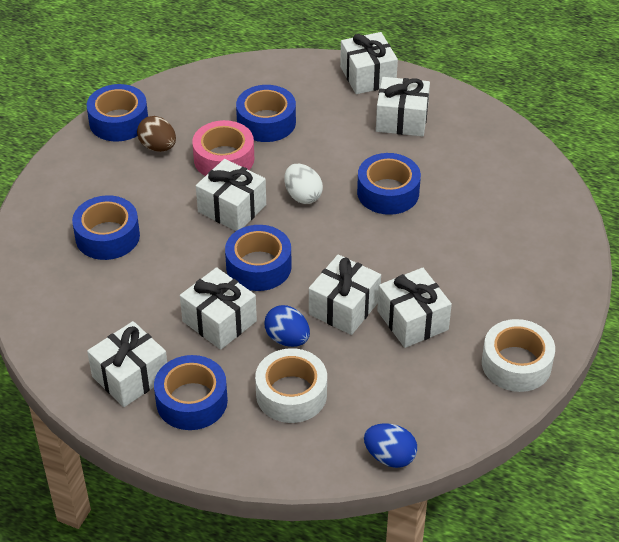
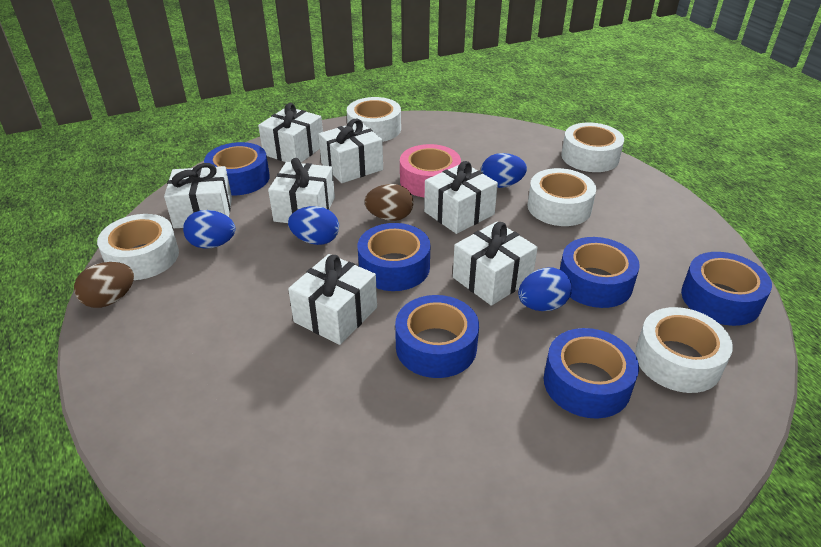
blue egg: [265,305,310,347] [364,423,417,468] = 2 -> [183,210,235,248] [288,206,339,245] [481,153,527,188] [518,267,572,311] = 4
brown egg: [137,116,176,152] = 1 -> [74,262,134,308] [365,184,414,221] = 2
white egg: [284,164,323,204] = 1 -> none = 0
white tape: [255,348,327,423] [482,319,555,392] = 2 -> [97,214,179,280] [347,97,401,142] [527,168,596,226] [561,122,624,172] [635,307,733,393] = 5

